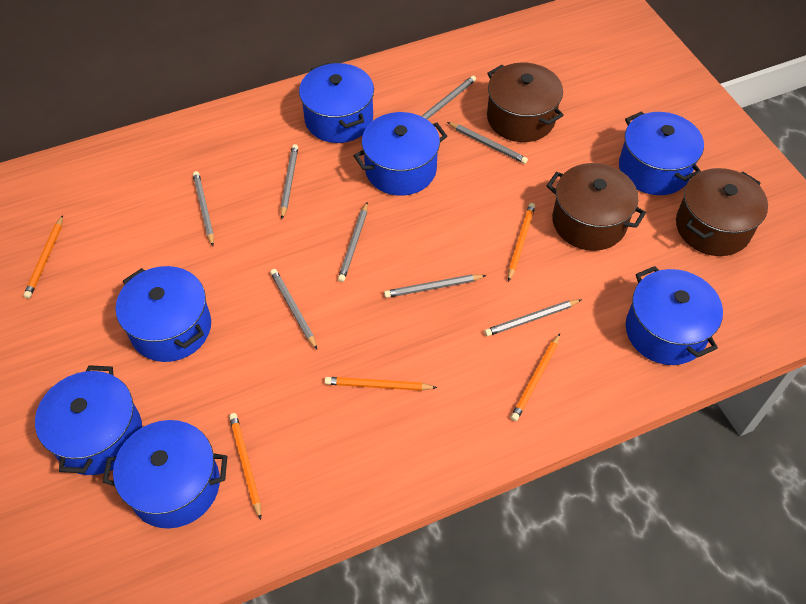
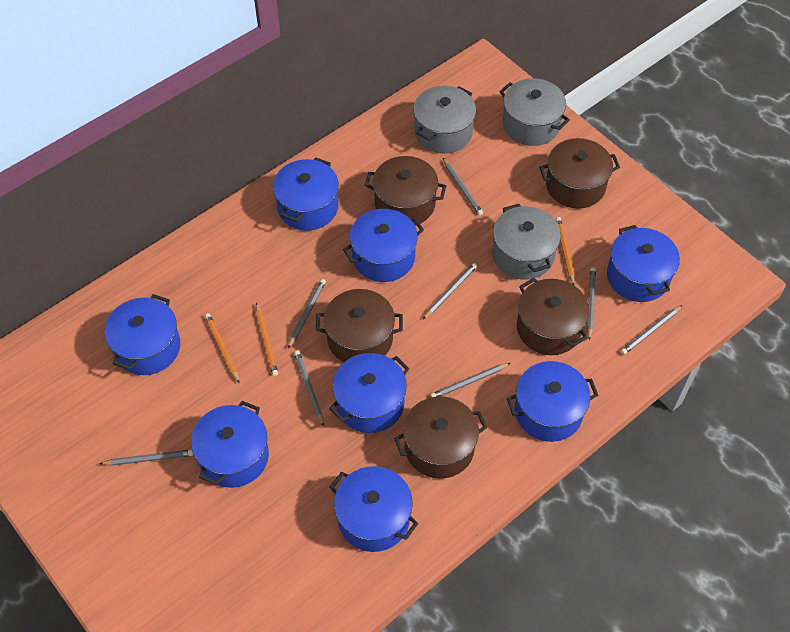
blue pot: [35,365,142,475] [103,420,227,529] [116,266,211,362] [299,63,374,143] [353,112,447,196] [619,111,704,195] [626,266,723,365] = 7 -> [105,294,180,375] [191,401,269,488] [273,157,339,231] [329,353,409,433] [329,466,418,552] [343,209,424,282] [507,361,598,442] [607,225,680,302] = 8
brown pot: [487,63,564,142] [546,163,646,251] [676,168,768,256] = 3 -> [316,289,403,362] [365,156,446,226] [394,396,487,479] [517,278,589,355] [539,138,620,209] = 5
grey pot: none = 0 -> [413,86,476,153] [492,204,561,280] [499,78,570,146] = 3
orange pencil: [23,215,63,299] [229,413,261,520] [325,377,437,391] [508,203,535,282] [511,333,560,421] = 5 -> [205,313,239,383] [256,303,278,376] [555,217,575,285] = 3

